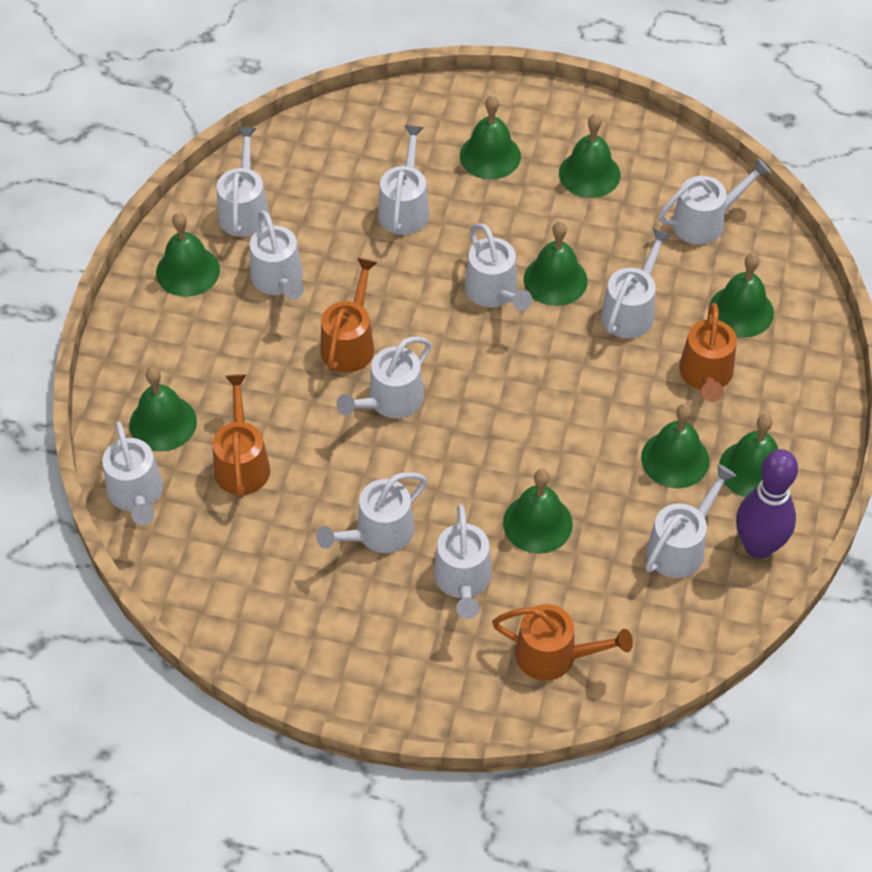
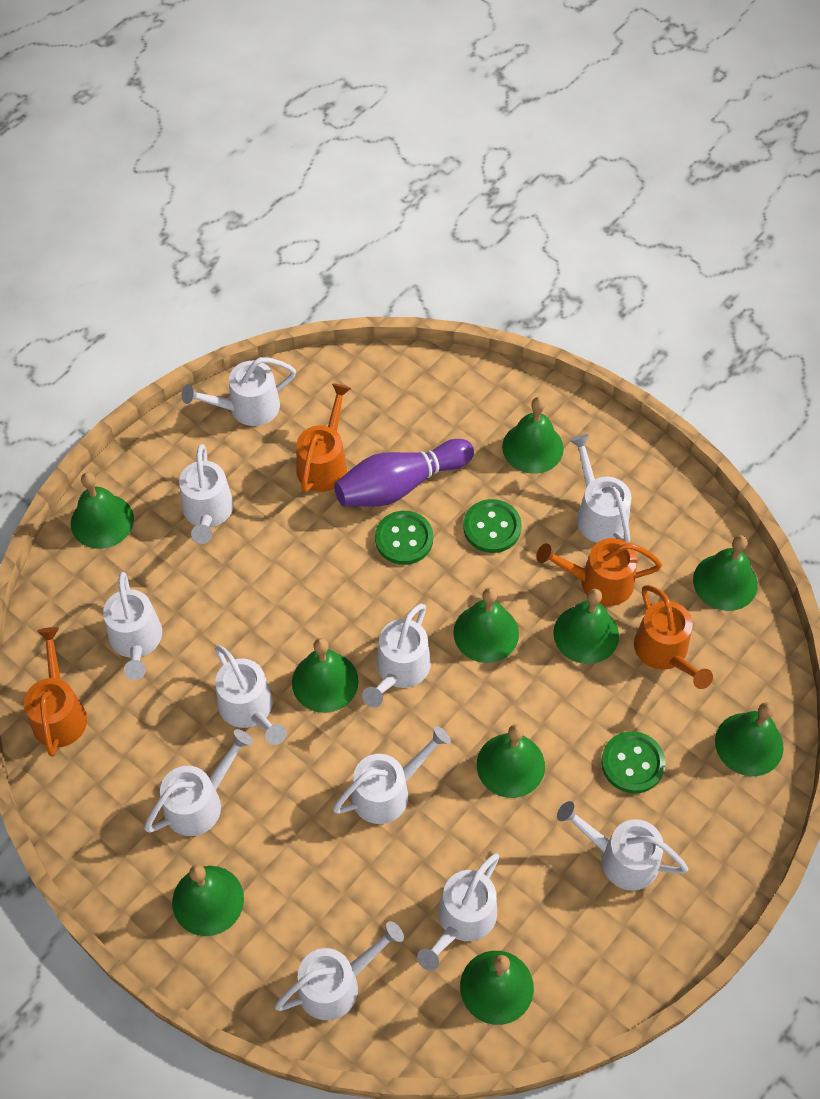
green bell: [129,367,197,451] [156,213,220,297] [460,95,521,179] [503,469,573,554] [524,222,588,306] [559,114,620,198] [641,404,709,488] [709,253,774,337] [719,414,778,497] = 9 -> [71,472,134,549] [172,865,244,936] [292,638,359,713] [453,588,519,663] [460,951,534,1025] [477,724,545,798] [502,397,564,474] [553,589,619,664] [693,535,758,611] [715,702,784,776] = 10
green button: none = 0 -> [375,511,433,565] [463,499,522,553] [601,731,666,793] = 3

